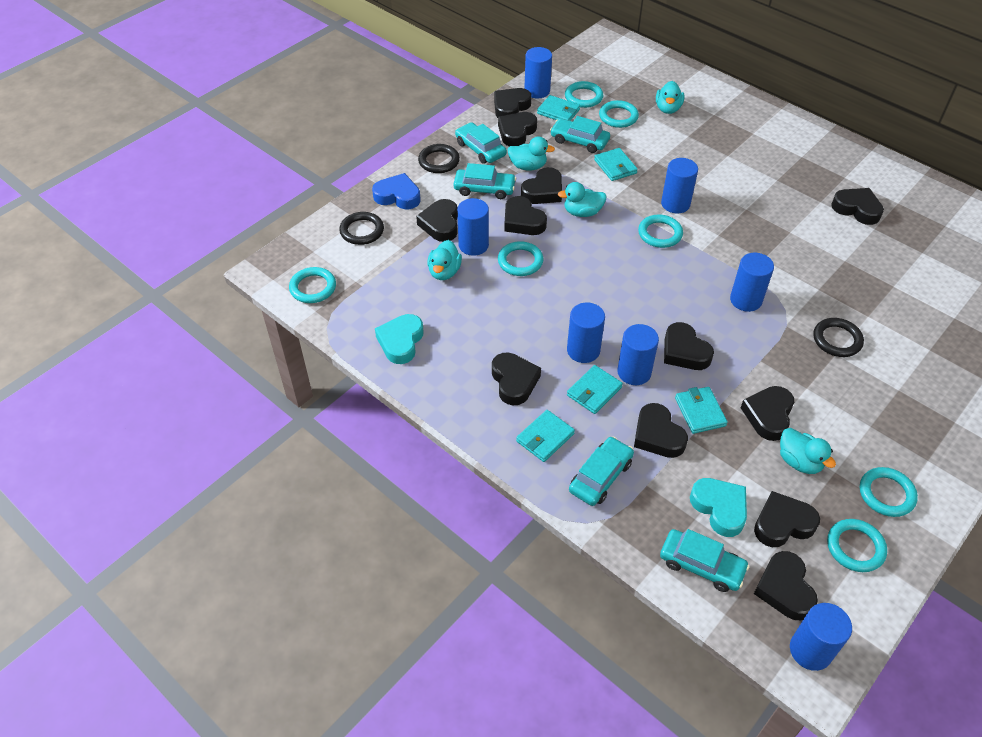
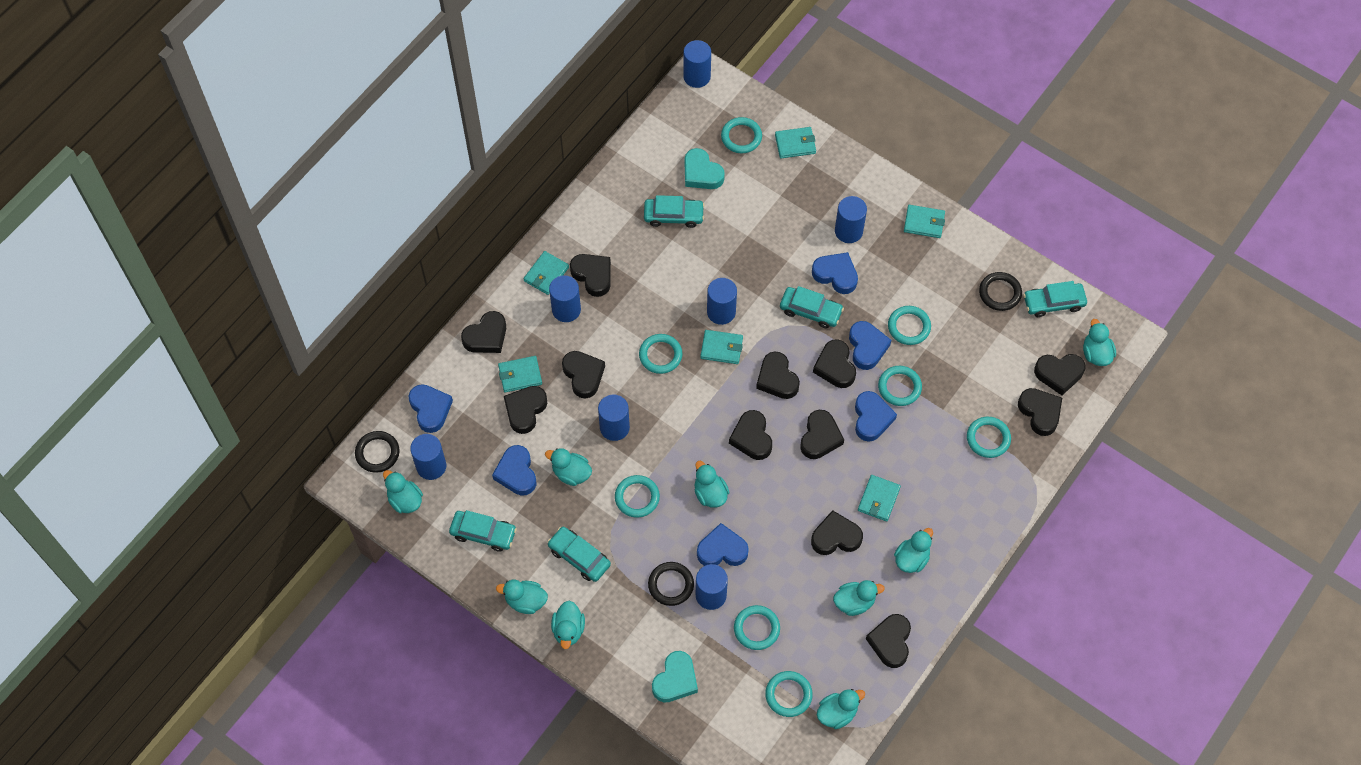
blue heart: [372,173,421,209] = 1 -> [408,384,453,433] [492,445,536,496] [697,523,749,566] [812,252,858,294] [849,321,892,370] [855,391,897,442] = 6
turquoise duck: [427,240,462,280] [507,137,555,170] [558,182,607,217] [656,81,684,114] [780,428,836,474] = 5 -> [383,470,423,513] [496,580,548,614] [545,448,592,486] [551,601,585,649] [695,461,729,508] [817,689,865,729] [833,580,885,616] [894,528,933,573] [1083,319,1116,366] = 9
turquoise ring: [289,267,336,303] [498,241,543,276] [565,81,603,108] [599,100,639,128] [638,215,683,248] [827,519,887,572] [860,467,918,517] = 7 -> [615,475,660,518] [639,334,682,374] [721,117,762,153] [734,605,780,650] [765,671,813,717] [878,366,922,406] [888,306,931,345] [967,417,1011,458] = 8
turquoise wallet: [516,410,575,462] [537,95,580,121] [567,365,623,414] [594,148,638,181] [675,387,728,434] = 5 -> [498,356,542,392] [524,251,569,295] [700,330,743,364] [775,127,816,158] [858,475,901,521] [904,205,945,238] = 6

